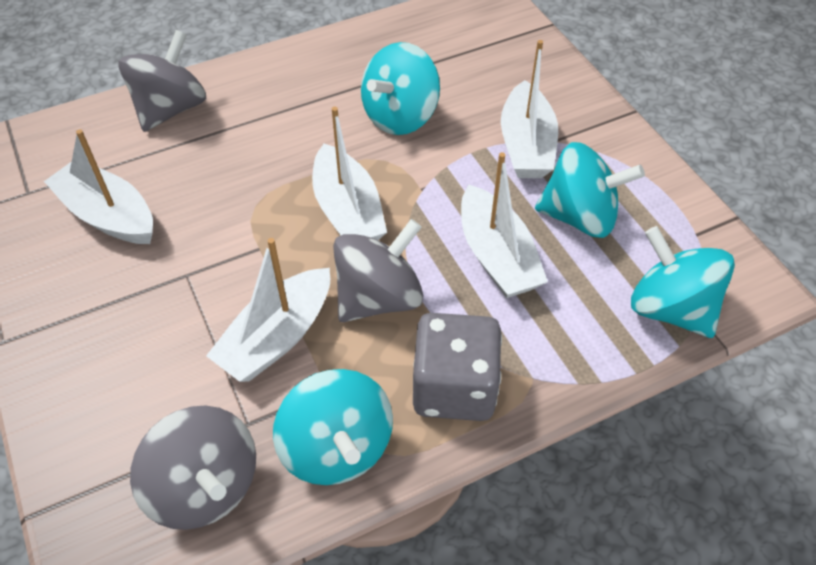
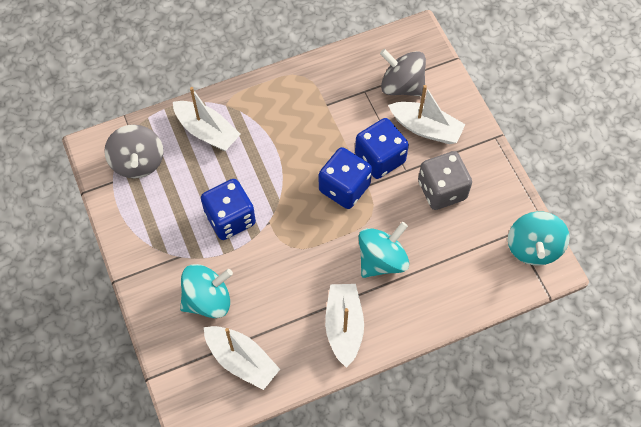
blue dice: none = 0 -> [201,179,256,240] [319,147,372,209] [355,118,409,179] = 3
grey spinning top: [118,30,206,132] [130,405,256,530] [333,219,423,322] = 3 -> [104,125,163,178] [380,49,426,96] = 2
turquoise spinning top: [273,369,393,485] [361,42,440,135] [535,142,645,238] [631,226,735,338] = 4 -> [180,264,233,318] [359,222,409,278] [508,211,570,266] = 3
white boat: [44,129,153,244] [206,238,330,382] [312,107,387,240] [461,152,548,298] [501,40,558,178] = 5 -> [173,87,241,151] [204,326,280,390] [325,284,364,368] [388,85,466,144] = 4

